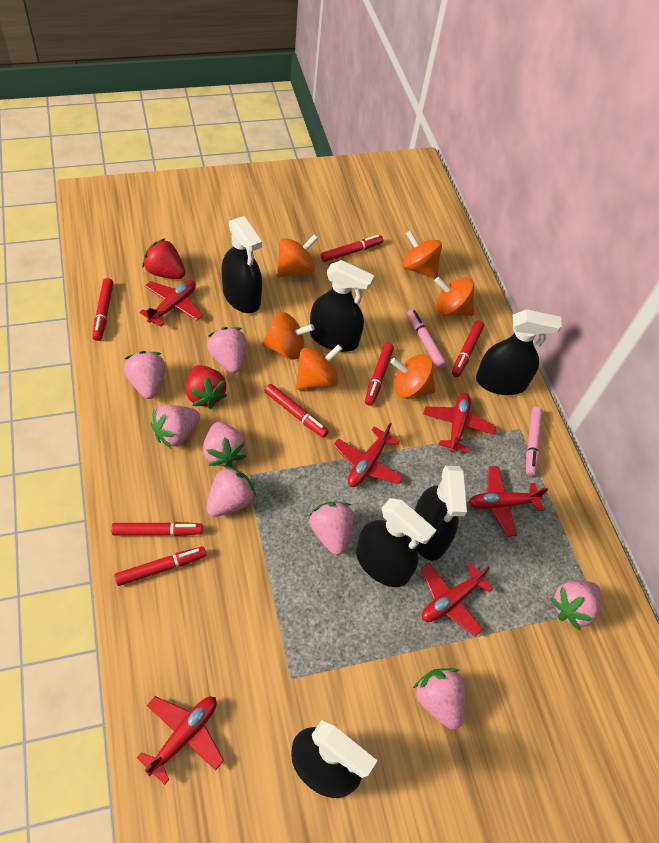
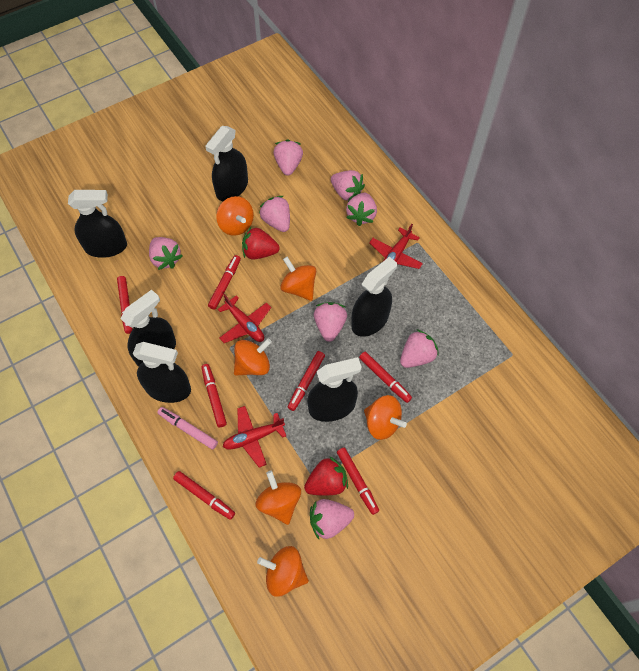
pink marker: [407,309,447,369] [526,407,543,476] = 2 -> [157,407,218,450] = 1
red plane: [137,696,224,785] [140,280,203,327] [333,423,403,487] [421,563,493,636] [423,393,496,453] [468,466,548,537] = 6 -> [218,294,271,343] [223,406,286,467] [369,224,423,269] = 3

